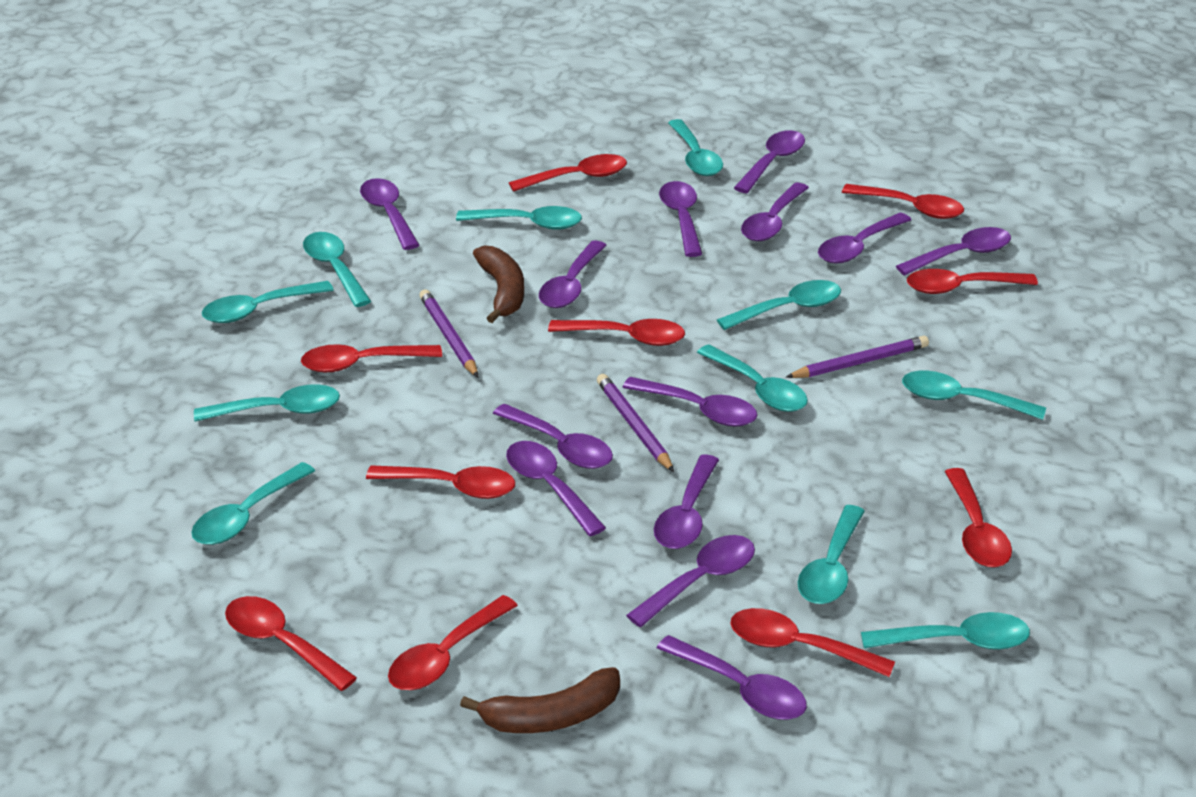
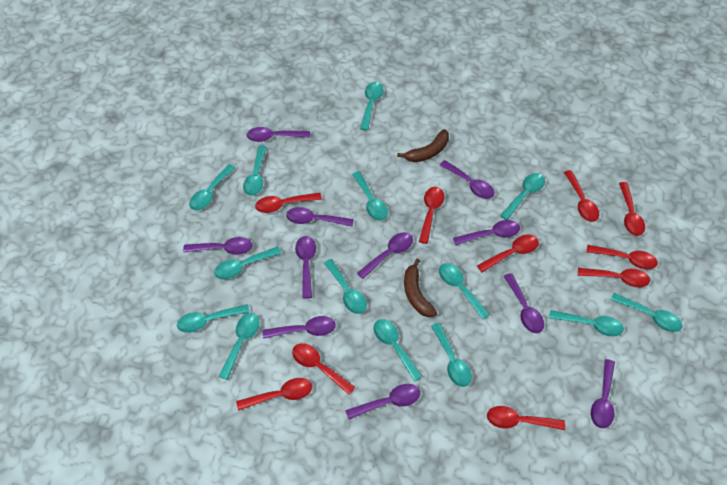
purple pencil: [419,289,478,377] [597,374,674,472] [786,336,929,378] = 3 -> none = 0
purple spoon: [360,178,419,250] [493,404,613,469] [506,441,606,536] [539,241,607,308] [622,377,757,427] [626,535,755,627] [654,454,719,549] [657,635,807,720] [659,181,702,257] [734,130,805,193] [741,183,809,241] [818,213,911,263] [896,227,1011,275] = 13 -> [183,237,253,255] [247,127,310,142] [262,316,336,339] [286,207,354,227] [295,236,316,299] [345,384,420,419] [357,232,413,279] [440,160,494,199] [453,220,520,245] [504,273,544,333] [591,359,615,428] = 11
turquoise spoon: [191,462,315,545] [194,384,340,422] [202,281,333,323] [303,232,371,307] [456,206,582,230] [668,119,723,176] [697,345,808,412] [717,280,841,330] [798,505,865,604] [861,612,1030,650] [902,370,1046,420] = 11 -> [177,304,250,333] [189,164,235,211] [214,246,281,280] [219,313,260,380] [243,145,267,196] [324,259,367,314] [352,171,388,221] [360,82,384,131] [374,319,423,382] [431,323,472,387] [439,263,490,320] [500,173,545,220] [549,310,624,336] [611,293,682,332] = 14

